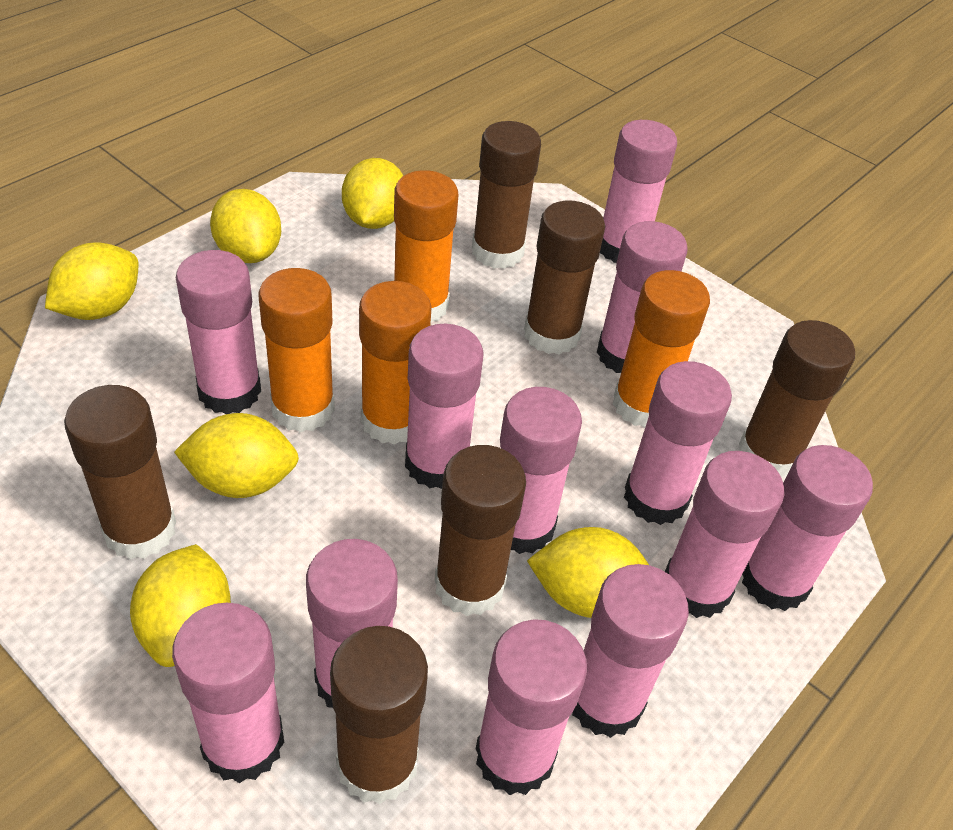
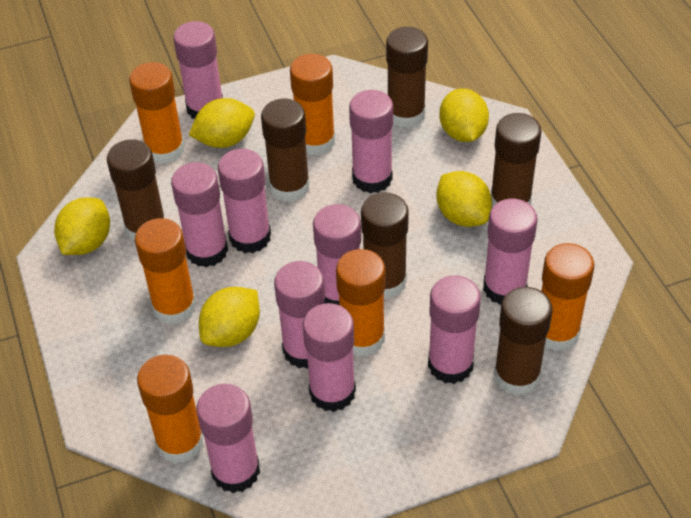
orange glue stick: [259,268,335,432] [359,281,432,445] [394,170,459,323] [613,270,710,427] = 4 -> [129,62,185,164] [135,218,196,324] [137,355,204,464] [290,54,335,156] [336,249,385,357] [541,243,594,351] = 6
pink glue stick: [172,602,284,783] [176,250,261,414] [306,539,398,708] [405,324,484,489] [476,619,587,795] [500,387,582,554] [572,564,689,738] [597,221,687,373] [600,120,677,263] [624,361,732,525] [665,451,785,618] [742,445,873,611] = 12 -> [171,162,228,267] [173,21,223,119] [197,384,260,493] [218,149,271,253] [274,261,325,369] [303,303,356,412] [313,204,361,305] [349,90,393,193] [428,275,481,384] [483,199,537,305] = 10
yellow lemon: [45,242,139,320] [130,544,231,667] [174,413,299,498] [210,189,281,263] [342,158,403,229] [527,527,649,618] = 6 -> [54,197,110,255] [189,98,255,148] [199,287,260,347] [436,171,492,227] [439,88,489,142] = 5

